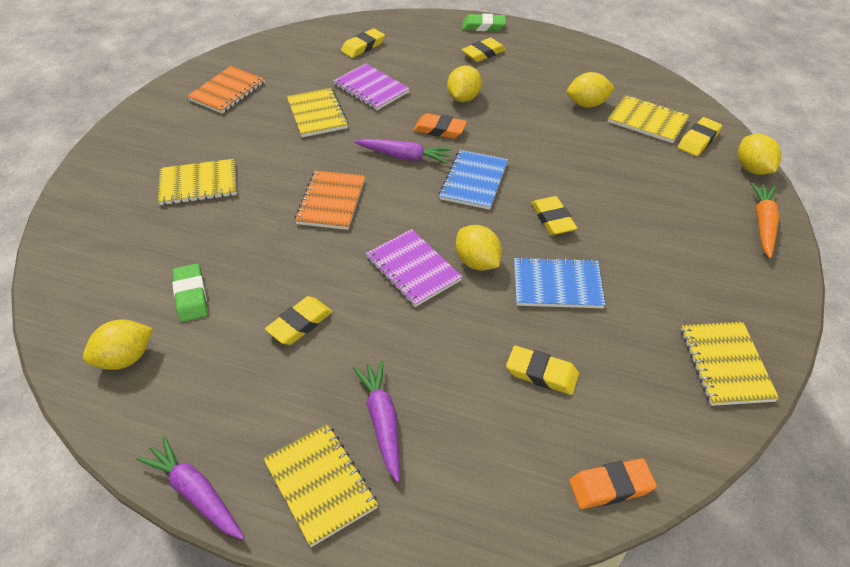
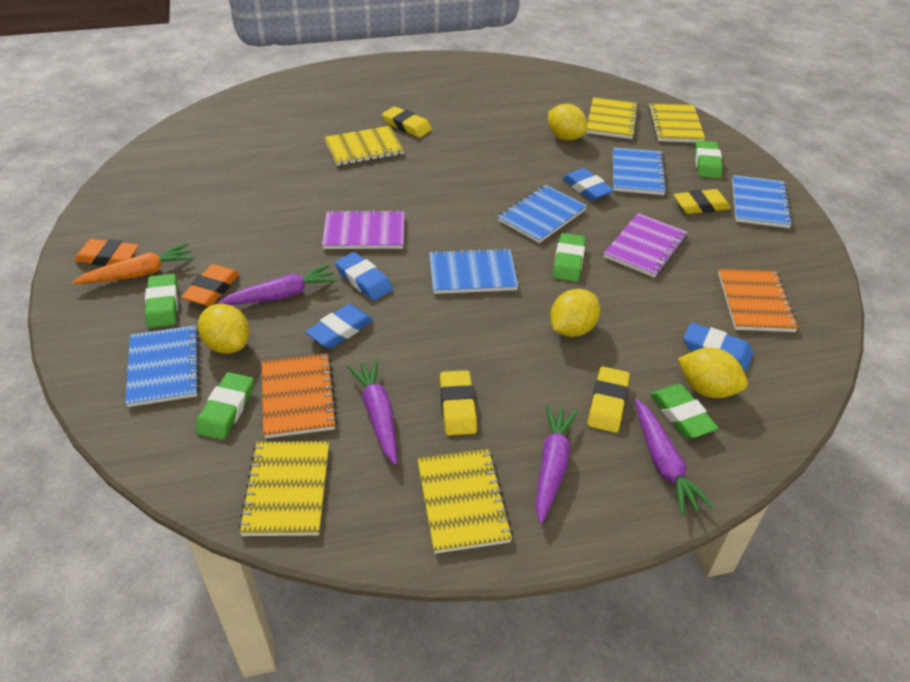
blue eraser: none = 0 -> [305,304,373,348] [335,252,393,301] [562,168,614,201] [683,322,753,370] = 4
blue notebook: [439,150,508,210] [514,257,605,308] = 2 -> [125,325,200,407] [429,248,518,294] [498,185,587,243] [613,147,667,195] [732,175,793,228] = 5
green eraser: [172,263,208,322] [462,14,506,31] = 2 -> [145,274,178,328] [196,372,254,440] [553,233,586,282] [650,384,718,438] [695,141,723,178] = 5
purple carrot: [137,436,245,540] [353,360,400,482] [354,139,452,164] = 3 -> [217,264,338,305] [347,359,397,465] [536,405,578,524] [635,399,714,516] = 4
yellow eraser: [265,296,333,345] [341,28,385,58] [461,38,506,62] [506,346,579,395] [531,196,577,235] [678,117,722,156] = 6 -> [382,106,432,138] [440,370,477,435] [588,366,630,433] [673,189,731,214] = 4
yellow lemon: [83,320,153,370] [447,65,482,102] [456,225,502,271] [567,72,615,108] [738,134,782,175] = 5 -> [198,304,250,354] [548,104,587,141] [550,289,600,337] [678,348,748,398] = 4

